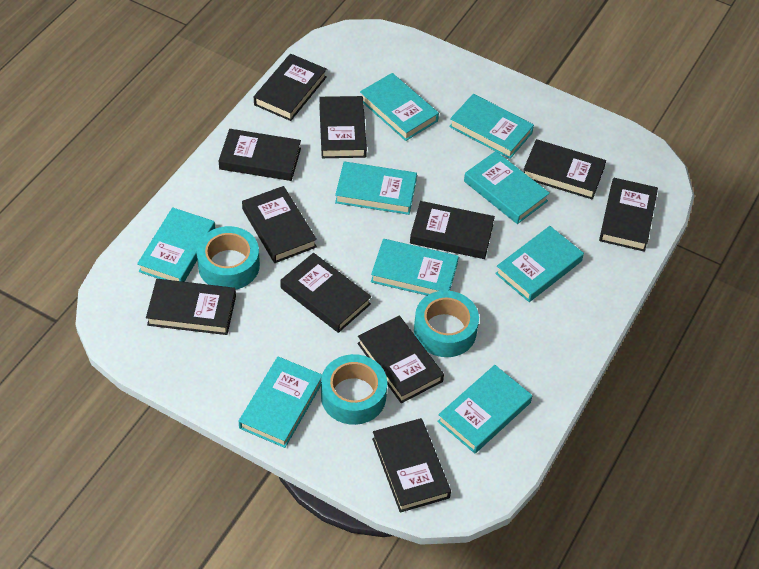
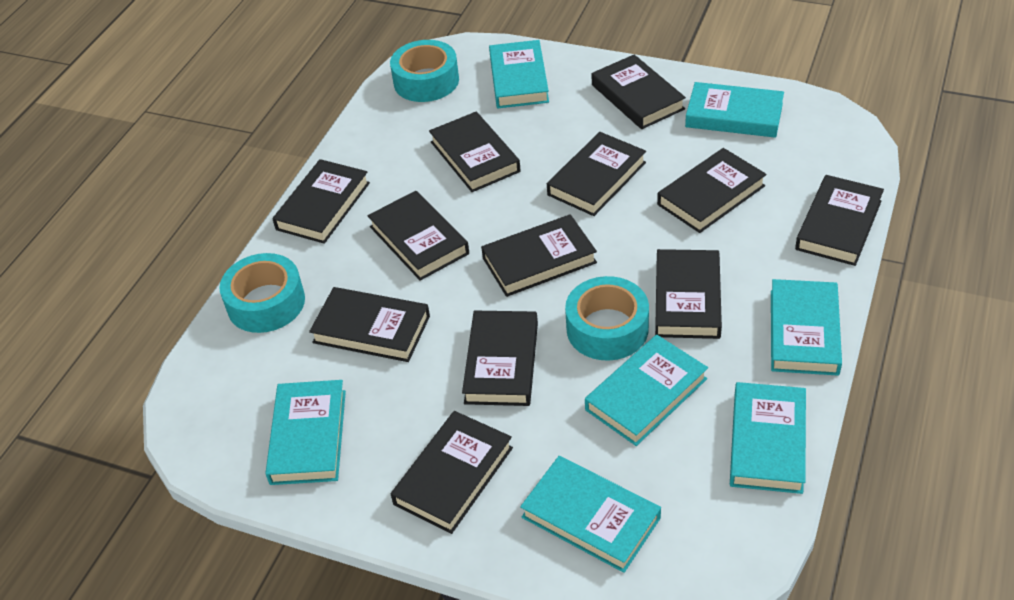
black book: [146,279,236,335] [219,129,301,181] [242,186,317,263] [254,54,327,121] [280,253,371,333] [319,96,367,158] [357,316,444,403] [372,418,451,513] [410,201,495,259] [523,139,606,200] [599,178,658,252] = 11 -> [272,159,370,244] [309,287,430,362] [368,191,469,281] [391,411,513,534] [429,112,521,192] [462,311,538,406] [481,214,597,297] [547,132,646,216] [591,54,686,129] [655,249,722,339] [657,148,767,233] [795,175,884,266] = 12
turquoise book: [137,207,215,282] [239,356,322,448] [335,162,417,215] [360,73,439,141] [371,239,459,295] [437,365,532,454] [449,94,534,159] [464,151,550,224] [495,226,584,302] = 9 -> [265,380,346,485] [489,40,549,108] [520,456,661,573] [585,335,708,446] [685,82,784,138] [730,382,806,494] [771,279,842,376] = 7

